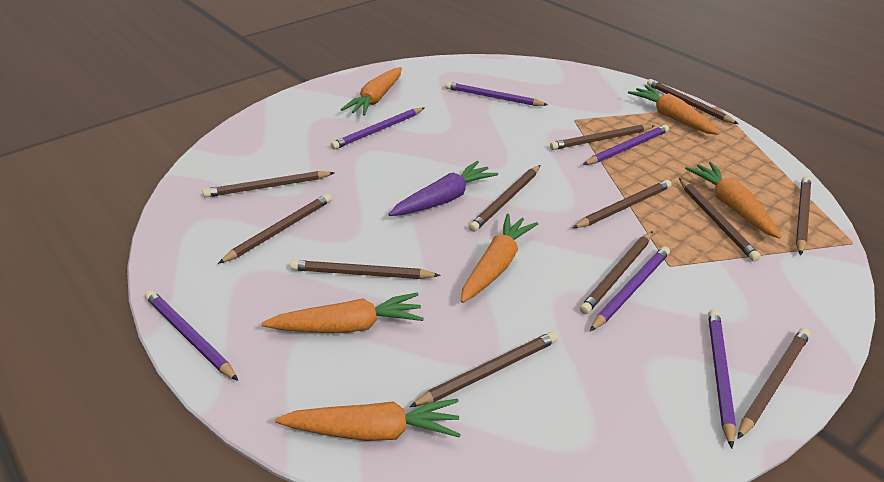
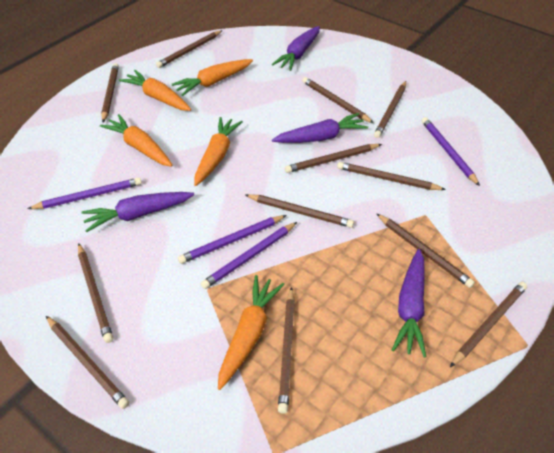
orange carrot: [261,293,424,333] [275,399,461,441] [341,67,402,116] [461,213,538,303] [628,85,720,135] [685,162,781,239] = 6 -> [100,114,173,167] [119,70,191,111] [172,59,253,96] [194,117,243,186] [218,275,284,390] = 5
purple carrot: [388,161,498,216] = 1 -> [82,192,194,232] [272,26,320,71] [272,113,368,143] [392,249,426,358] = 4
purple pencil: [145,290,238,381] [331,108,424,150] [445,82,548,106] [583,125,669,165] [590,246,670,331] [708,309,736,449] = 6 -> [27,178,142,209] [178,215,286,264] [201,222,297,289] [422,117,480,186] = 4

